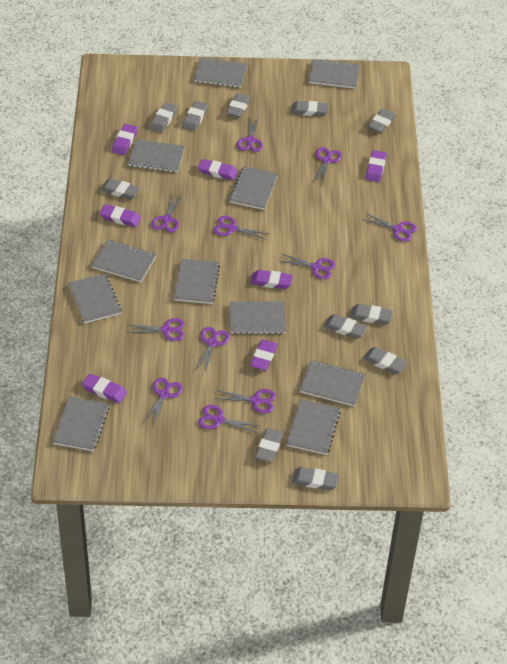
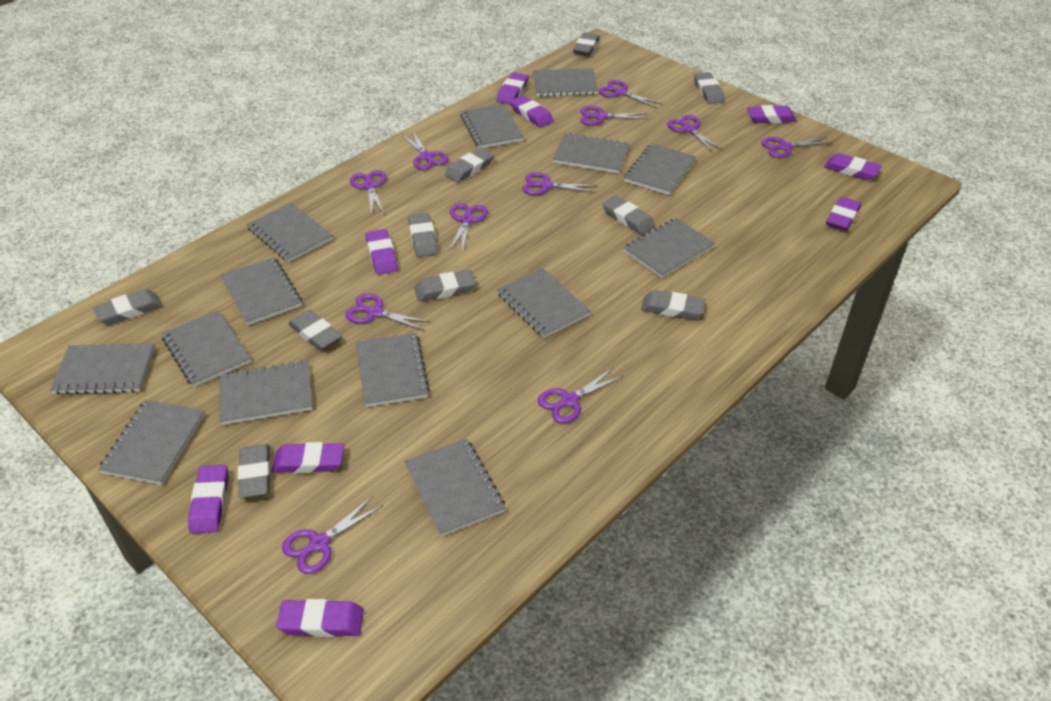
grey eraser: [100,178,140,200] [149,102,177,133] [182,101,208,131] [226,93,251,118] [255,428,284,462] [291,101,329,116] [292,467,339,490] [324,314,368,339] [350,304,393,325] [363,347,407,374] [368,109,396,133] = 11 -> [93,289,162,325] [238,444,271,498] [288,310,342,350] [408,213,438,257] [414,270,476,302] [445,148,494,183] [573,33,600,56] [602,196,655,235] [641,290,705,319] [694,72,725,104] = 10
grey notebook: [53,396,110,451] [68,273,122,324] [92,240,156,282] [128,139,185,172] [174,259,220,304] [194,58,247,88] [229,166,278,210] [230,301,286,334] [286,399,341,455] [300,360,366,407] [309,59,360,89] = 11 -> [50,343,155,395] [98,400,205,485] [161,310,251,387] [219,361,313,425] [221,257,302,325] [247,202,333,262] [356,333,430,407] [404,438,506,536] [460,104,524,148] [497,268,591,338] [533,68,598,97] [553,133,629,174] [623,218,715,278] [624,143,696,195] = 14
purple eraser: [82,374,127,404] [100,204,141,227] [112,124,138,155] [198,159,238,181] [250,270,293,289] [250,339,278,371] [365,150,387,182] = 7 -> [188,465,229,534] [272,442,344,473] [276,599,364,637] [365,229,398,275] [497,72,528,104] [510,95,554,127] [747,105,797,123] [824,153,882,180] [826,197,861,231] = 9

